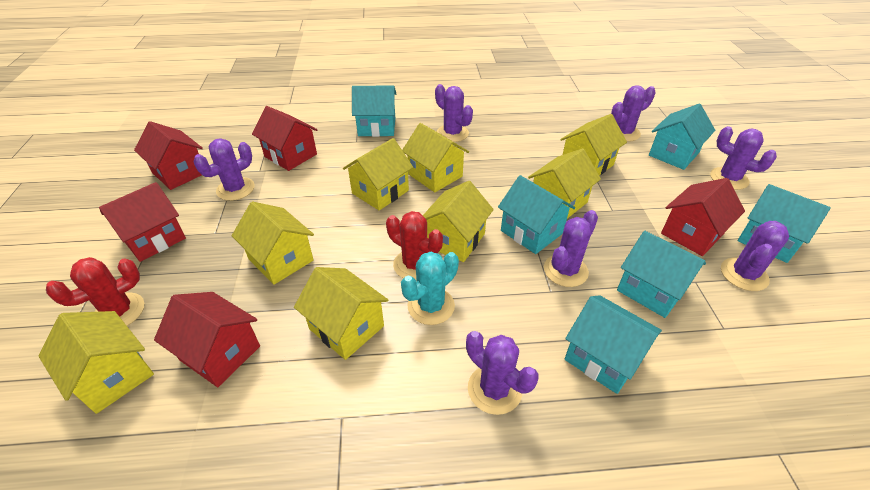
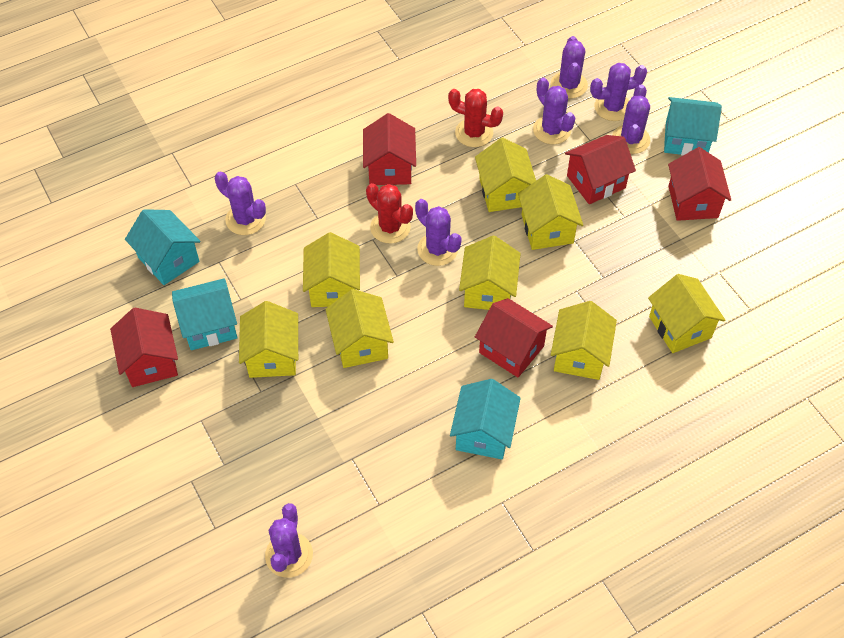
turquoise cactus: [401,252,459,325] = 1 -> none = 0
turquoise house: [352,86,396,137] [498,175,575,254] [564,295,662,394] [617,231,706,318] [649,104,715,170] [738,184,831,263] = 6 -> [125,209,200,285] [172,278,237,350] [450,379,521,460] [664,97,722,156] = 4

